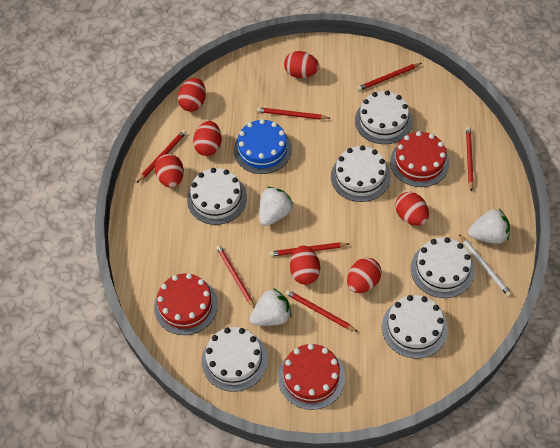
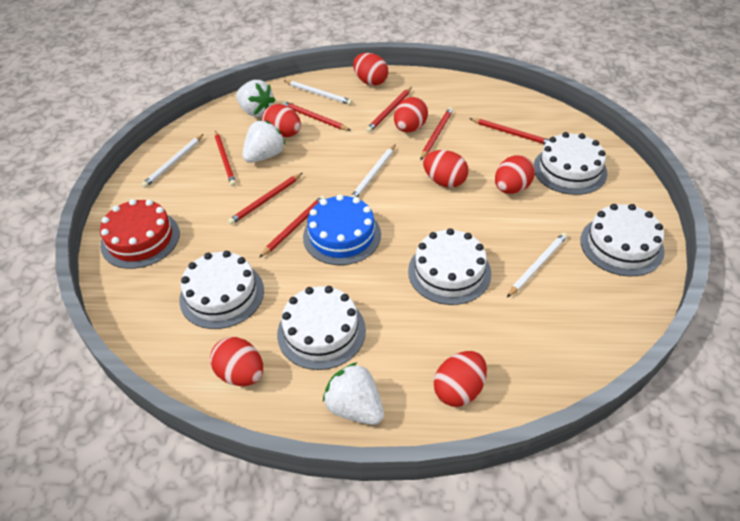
red cake: [154,273,218,335] [278,344,345,410] [390,131,450,187] = 3 -> [100,199,180,269] = 1
white cake: [187,168,247,225] [202,327,268,392] [331,145,390,202] [355,90,413,144] [382,295,448,359] [411,237,474,298] = 6 -> [179,251,264,329] [277,286,366,370] [408,228,491,305] [533,132,607,195] [580,204,665,276] = 5
white pencil: [459,234,512,297] = 1 -> [141,134,204,188] [283,80,352,105] [350,144,396,198] [507,233,567,297] = 4

